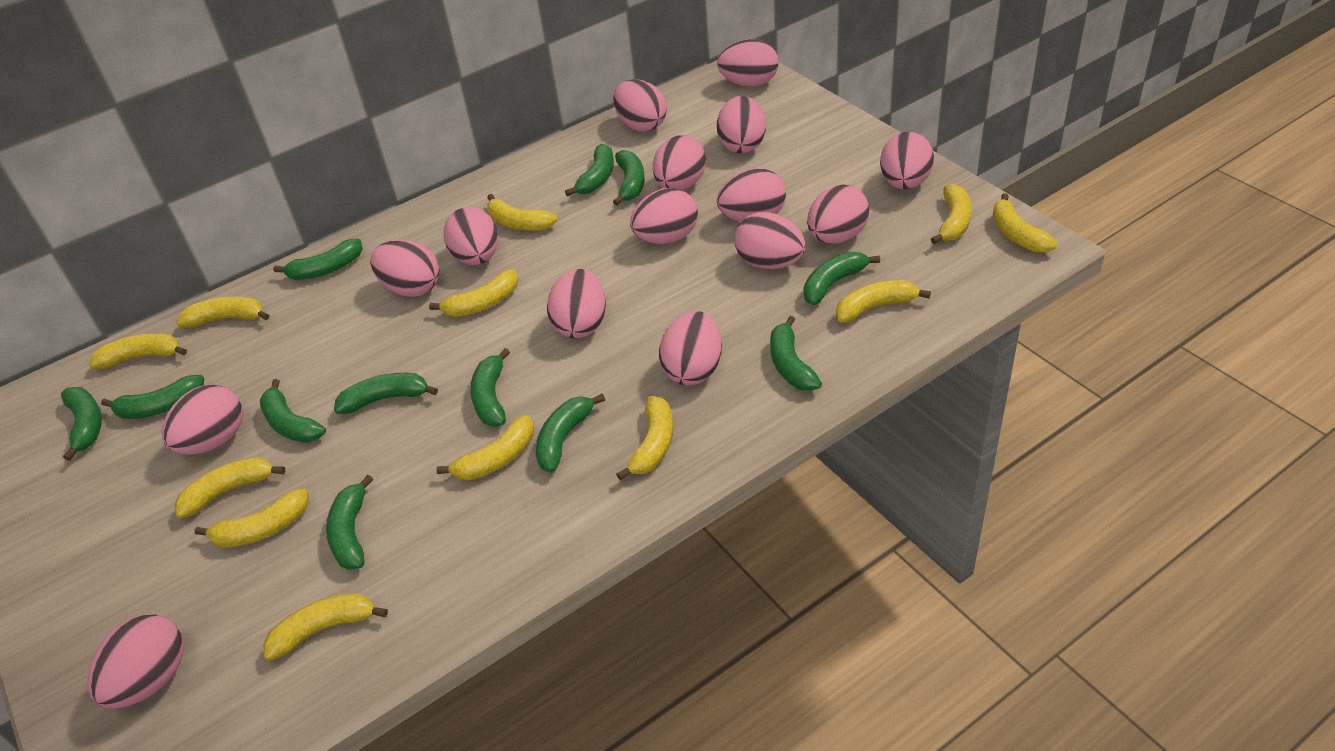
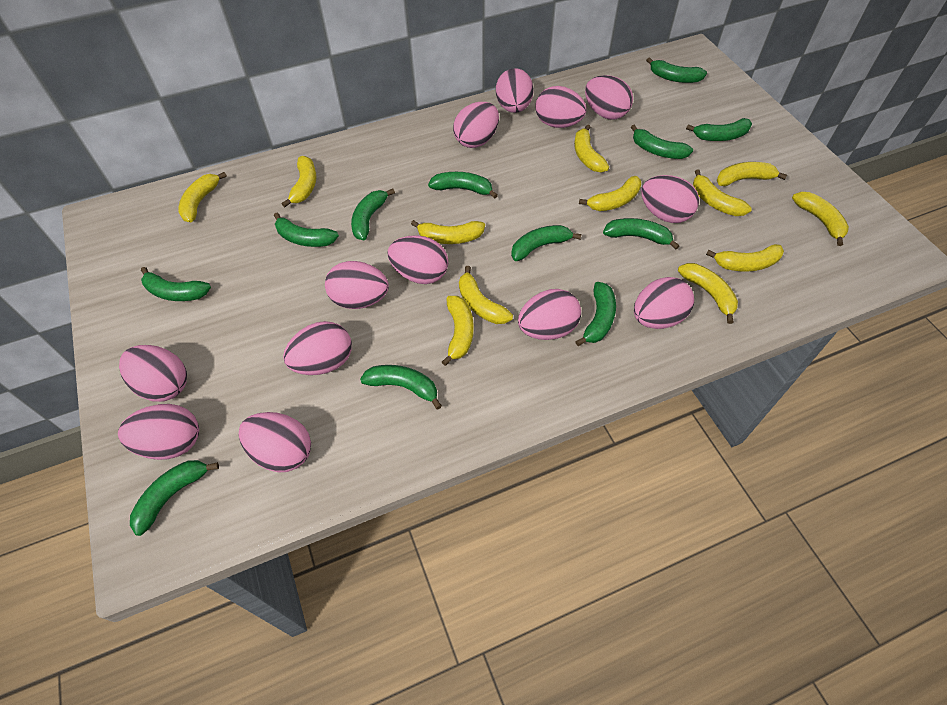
pink egg: [87,615,184,709] [162,385,243,455] [370,240,440,297] [443,207,498,265] [547,269,606,338] [613,79,667,132] [630,188,698,244] [653,135,706,190] [659,311,722,385] [717,39,778,87] [717,96,766,153] [717,168,786,222] [734,212,806,269] [807,184,869,244] [880,132,934,189] = 15 -> [118,404,199,460] [119,345,187,402] [239,412,311,472] [283,321,352,375] [325,261,389,309] [388,235,448,284] [453,102,499,148] [496,68,534,113] [518,289,581,340] [535,86,587,128] [585,75,633,120] [634,277,694,329] [641,175,699,223] = 13

